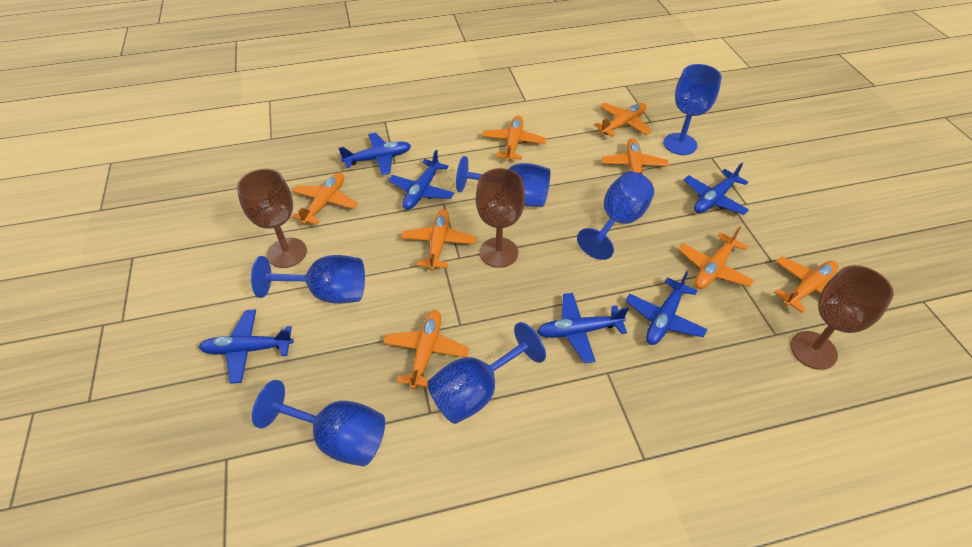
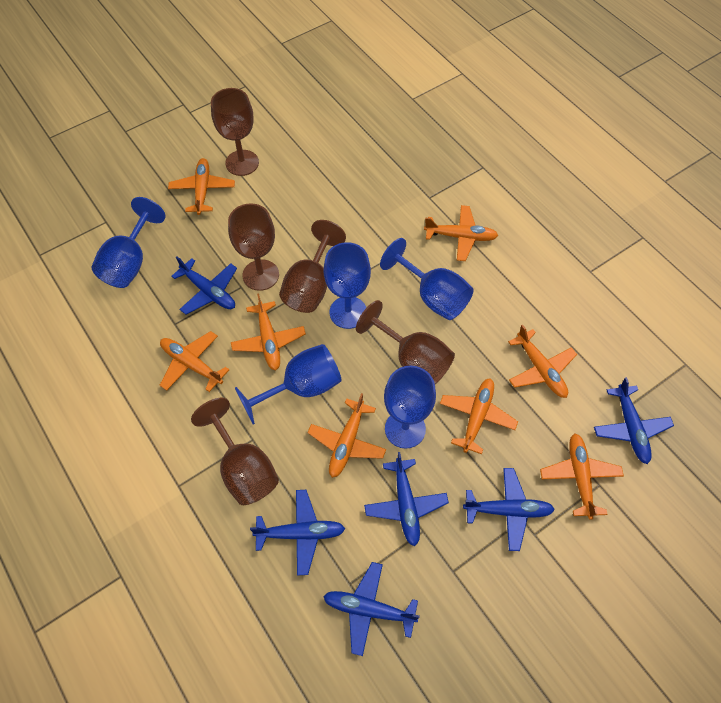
blue goblet: [251,255,365,304] [252,380,385,466] [427,322,546,424] [456,156,550,207] [577,172,654,260] [664,64,722,155] = 6 -> [91,197,165,288] [235,344,342,425] [324,242,371,329] [380,238,474,320] [384,366,436,449] = 5
brown goblet: [237,169,307,268] [476,168,525,268] [790,265,894,370] = 3 -> [191,398,279,505] [211,88,259,176] [228,203,279,291] [279,220,346,313] [356,300,455,384] = 5

